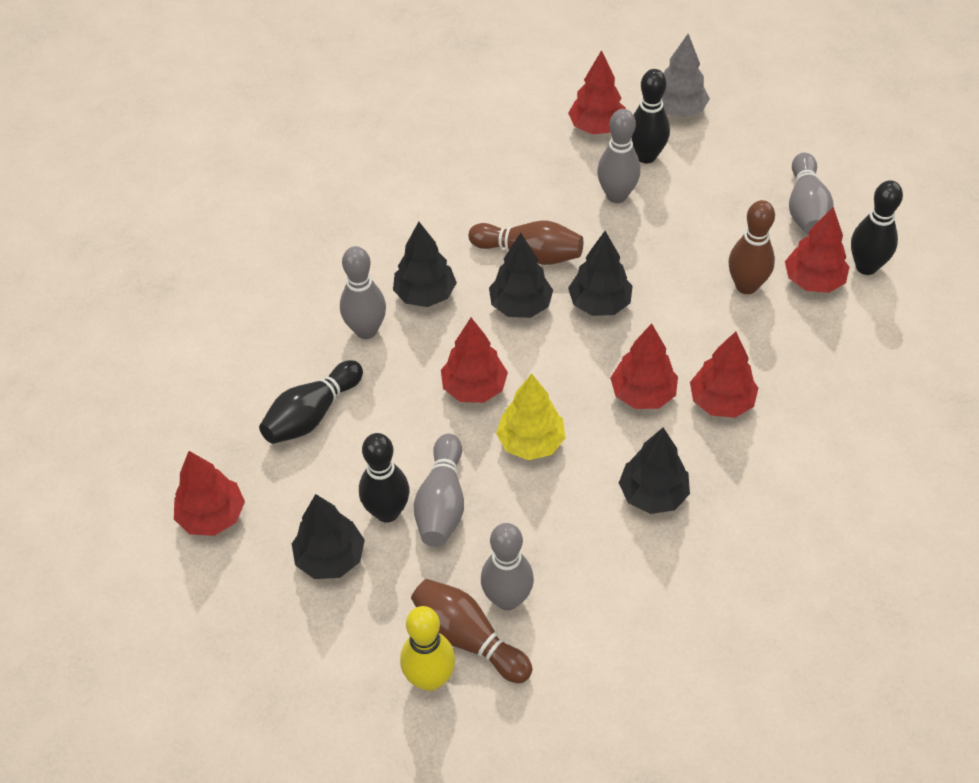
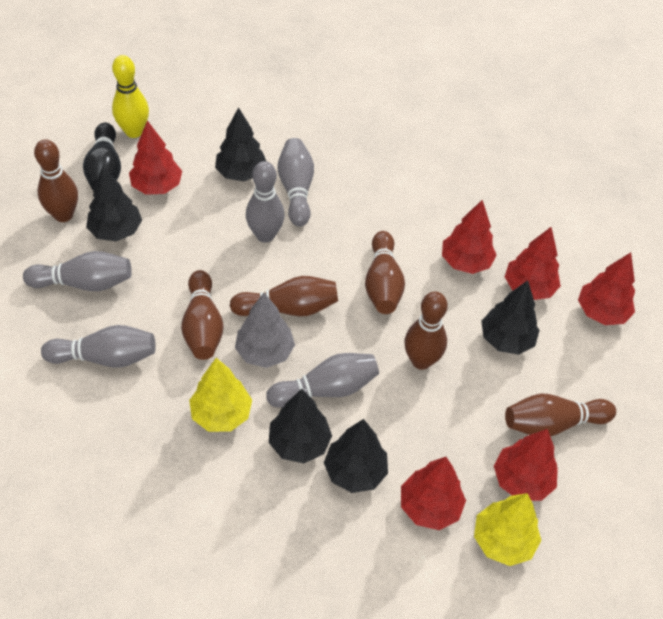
black bowling pin: [259,360,363,444] [359,433,410,523] [632,69,670,163] [851,180,903,275] = 4 -> [83,123,121,191] = 1
brown bowling pin: [411,579,532,683] [468,221,583,265] [729,200,775,294] = 3 -> [34,139,78,222] [181,270,224,360] [230,276,338,316] [365,231,405,314] [405,292,448,370] [505,394,616,436] = 6
yellow tree: [496,373,565,460] = 1 -> [189,358,252,432] [474,493,541,566] = 2

